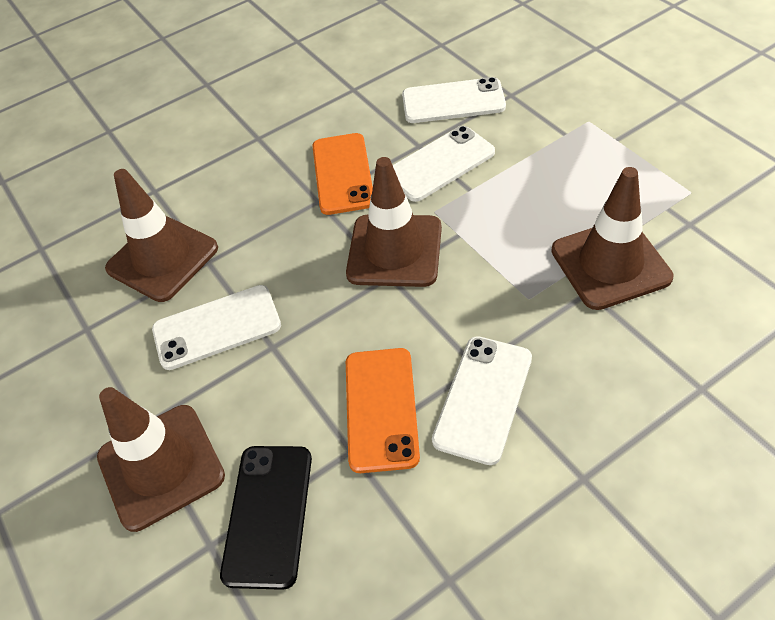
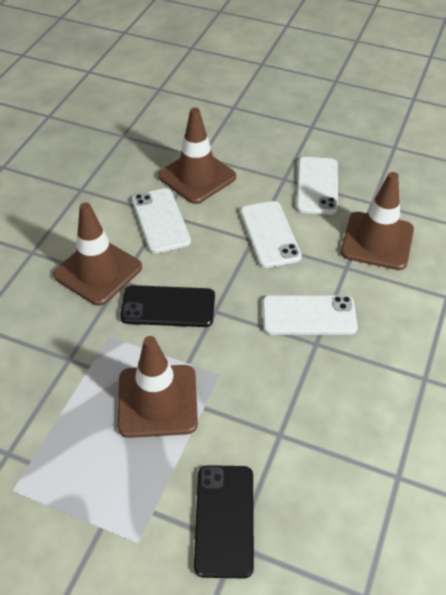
black phone: [220,446,312,590] = 1 -> [120,285,215,327] [194,465,254,579] = 2
orange phone: [312,133,373,215] [346,348,420,473] = 2 -> none = 0

